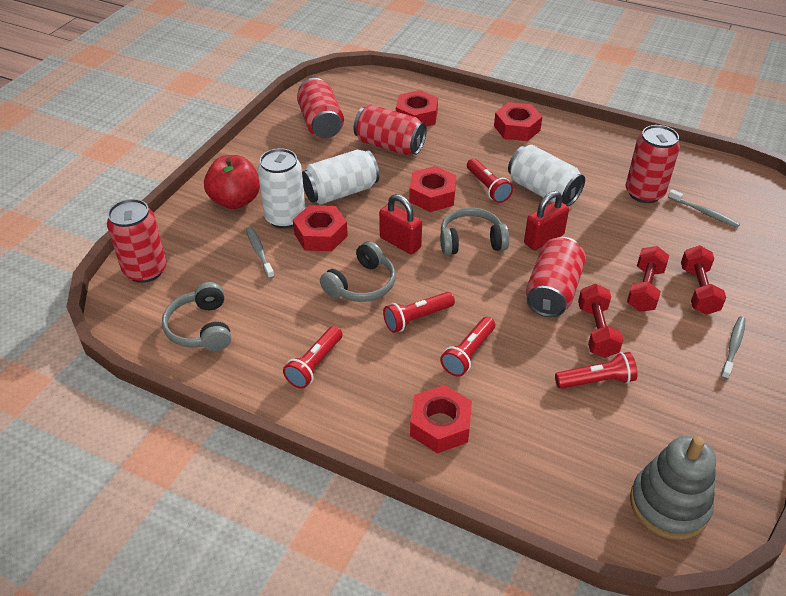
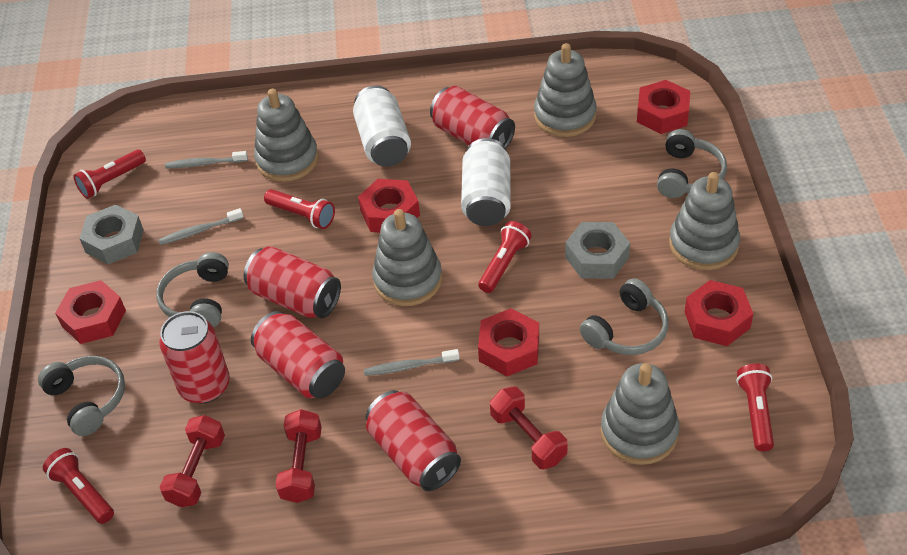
grey headphones: [162,282,231,351] [320,241,396,302] [440,208,509,255] = 3 -> [38,356,125,436] [156,252,229,327] [580,278,669,355] [657,129,727,198] = 4
grey nut: none = 0 -> [79,205,144,264] [565,222,630,279] = 2
grey stacking toy: [630,436,716,540] = 1 -> [254,89,318,182] [372,209,442,306] [534,43,597,137] [601,363,680,465] [669,172,740,270] = 5
red apple: [204,155,260,209] = 1 -> none = 0
red padlock: [379,194,422,255] [524,191,569,250] = 2 -> none = 0
white can: [257,148,305,229] [302,150,379,205] [508,145,585,206] = 3 -> [353,85,411,167] [461,138,511,226] = 2

